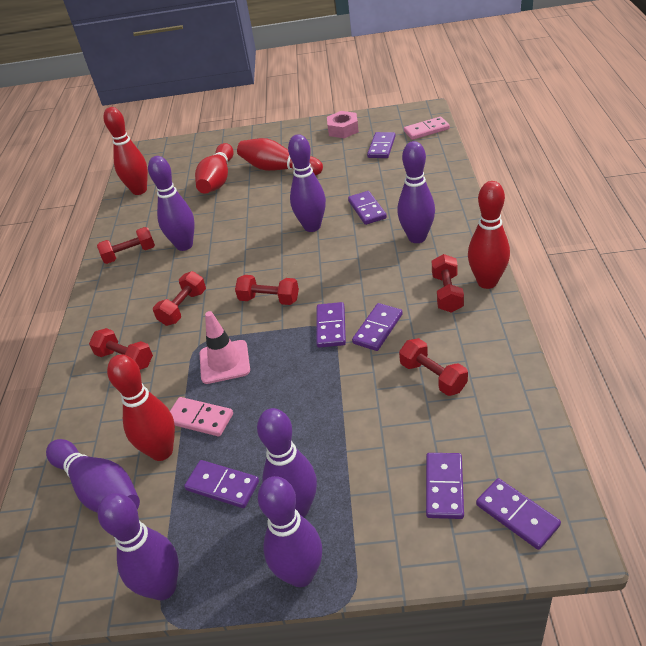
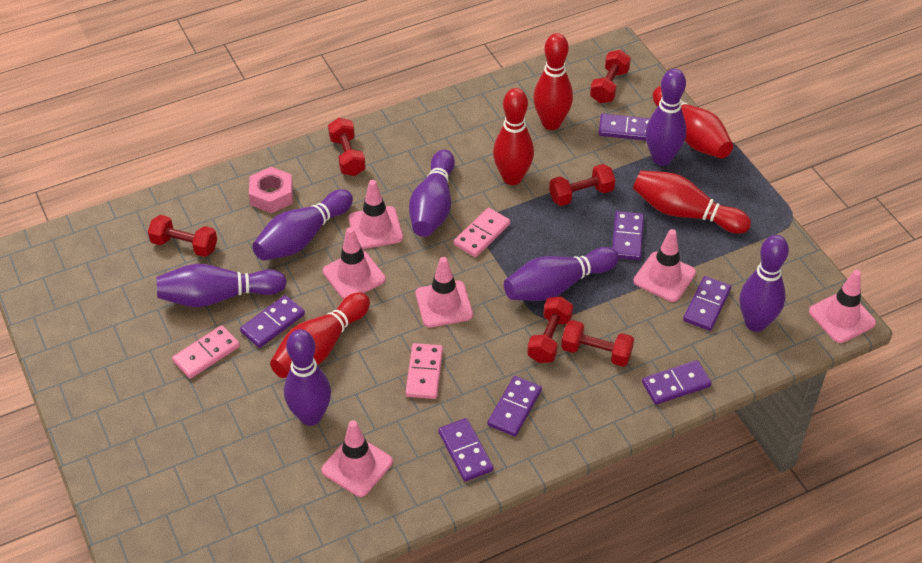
pink domino: [170,397,233,437] [404,117,450,140] = 2 -> [172,325,240,379] [405,343,443,399] [454,208,510,257] = 3
pink traffic cone: [200,311,250,384] = 1 -> [321,420,393,497] [323,227,386,299] [349,180,403,249] [416,257,473,327] [633,229,696,302] [809,270,876,343] = 6

